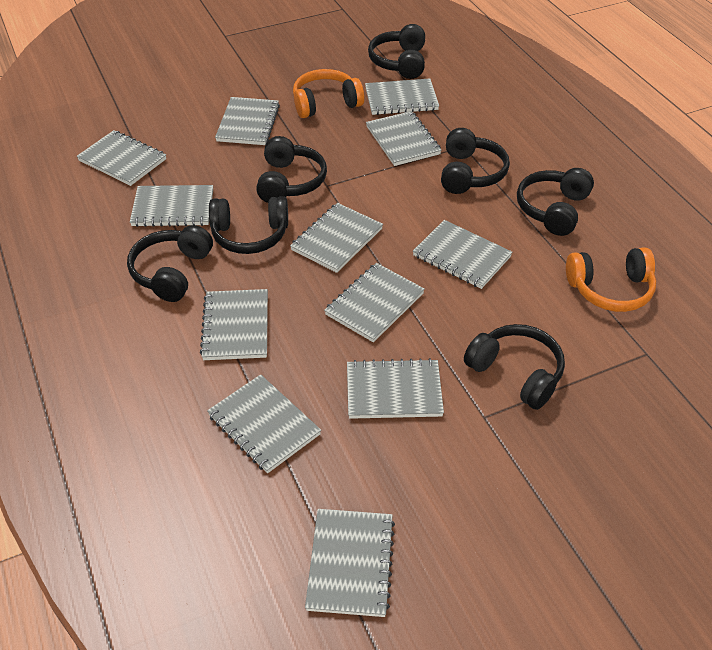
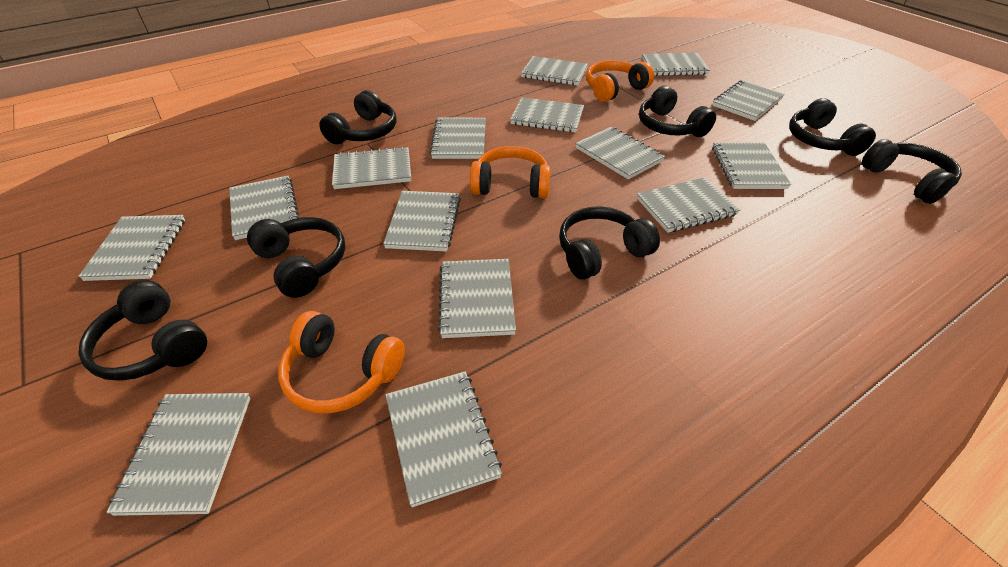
grey notebook: [77,130,166,186] [130,185,213,227] [200,289,268,360] [207,374,321,473] [215,97,280,145] [290,203,383,273] [305,509,395,617] [324,263,425,342] [347,358,444,419] [365,78,439,115] [366,111,442,166] [413,220,513,289] = 12 -> [78,215,185,281] [106,393,251,516] [229,176,299,240] [332,146,411,189] [383,191,461,251] [386,372,502,507] [430,118,486,159] [438,259,516,338] [510,97,584,133] [521,56,588,86] [576,127,665,179] [637,177,740,233] [642,53,710,76] [712,80,785,121] [712,142,791,189] = 15
orange headphones: [293,69,364,118] [566,247,656,312] = 2 -> [278,311,405,413] [470,146,550,198] [586,60,654,102] = 3

